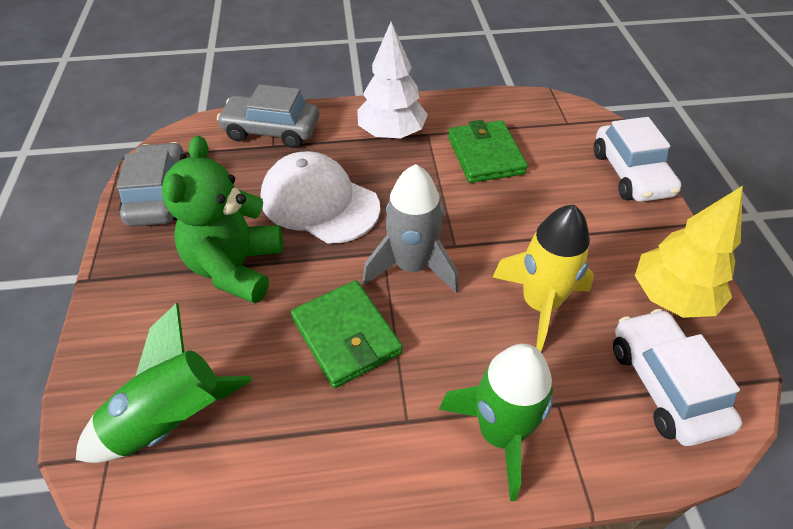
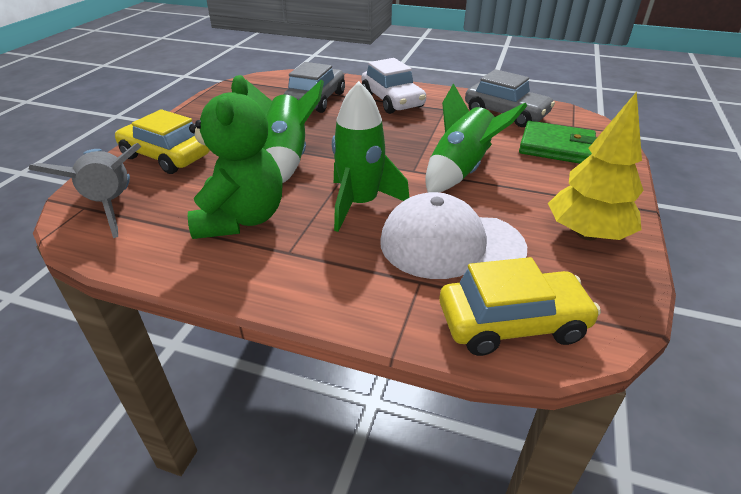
green rocket: [76,303,253,463] [439,344,553,501] = 2 -> [246,79,324,183] [332,81,409,232] [425,83,527,193] = 3
green wallet: [291,280,403,388] [448,120,528,183] = 2 -> [519,121,597,164] = 1
white car: [594,117,681,202] [613,309,742,446] = 2 -> [362,58,426,114] = 1
white tree: [357,22,428,139] = 1 -> none = 0
yellow car: none = 0 -> [115,109,210,174] [439,257,601,356] = 2
yellow rocket: [493,204,594,352] = 1 -> none = 0

